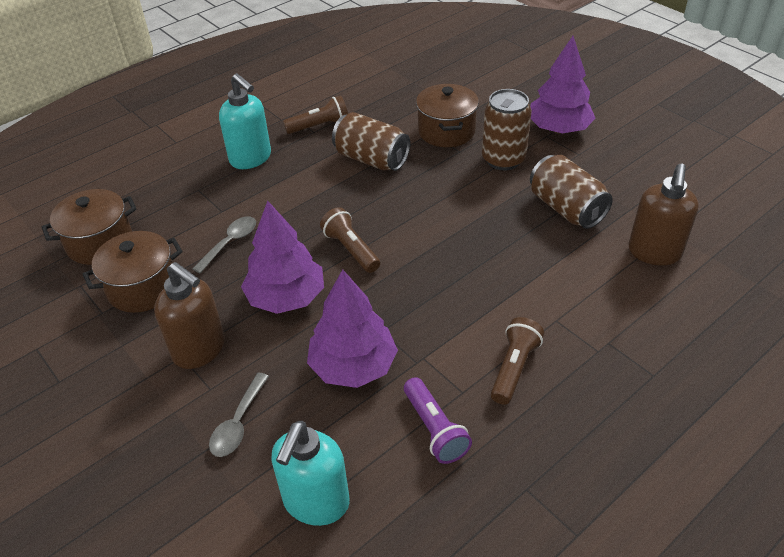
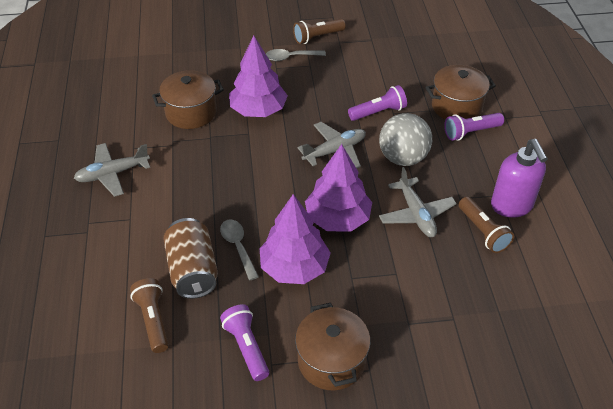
brown can: [332,112,410,171] [482,89,532,170] [530,155,613,229] = 3 -> [163,218,218,299] = 1
brown soap dispenser: [154,262,225,369] [628,164,699,265] = 2 -> none = 0
grey ball: none = 0 -> [379,113,432,166] = 1
grey plane: none = 0 -> [74,143,150,197] [297,122,366,168] [379,167,457,237] = 3
purple flashlight: [404,377,472,464] = 1 -> [220,304,269,381] [348,85,407,121] [444,113,504,141] = 3
purple soap dispenser: none = 0 -> [491,139,548,218] = 1
turquoise soap dispenser: [219,73,271,169] [271,421,350,526] = 2 -> none = 0

